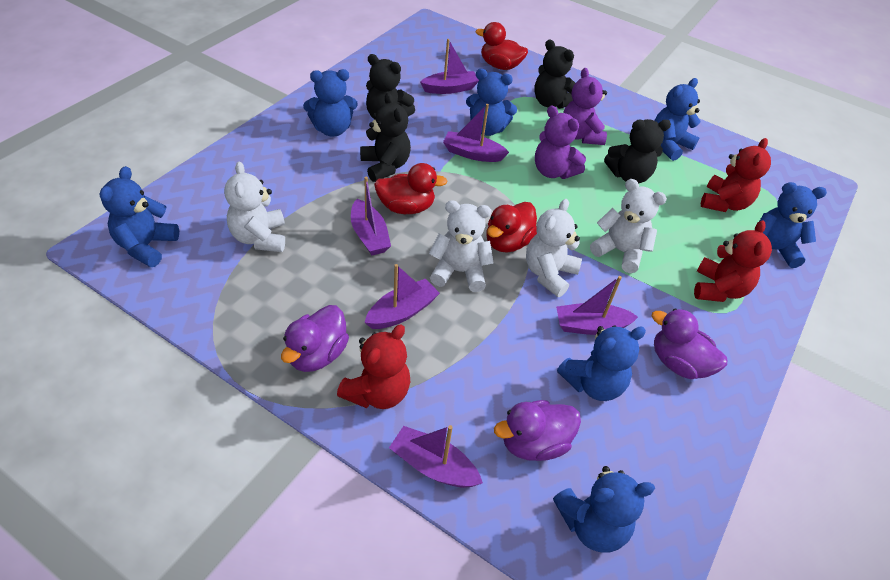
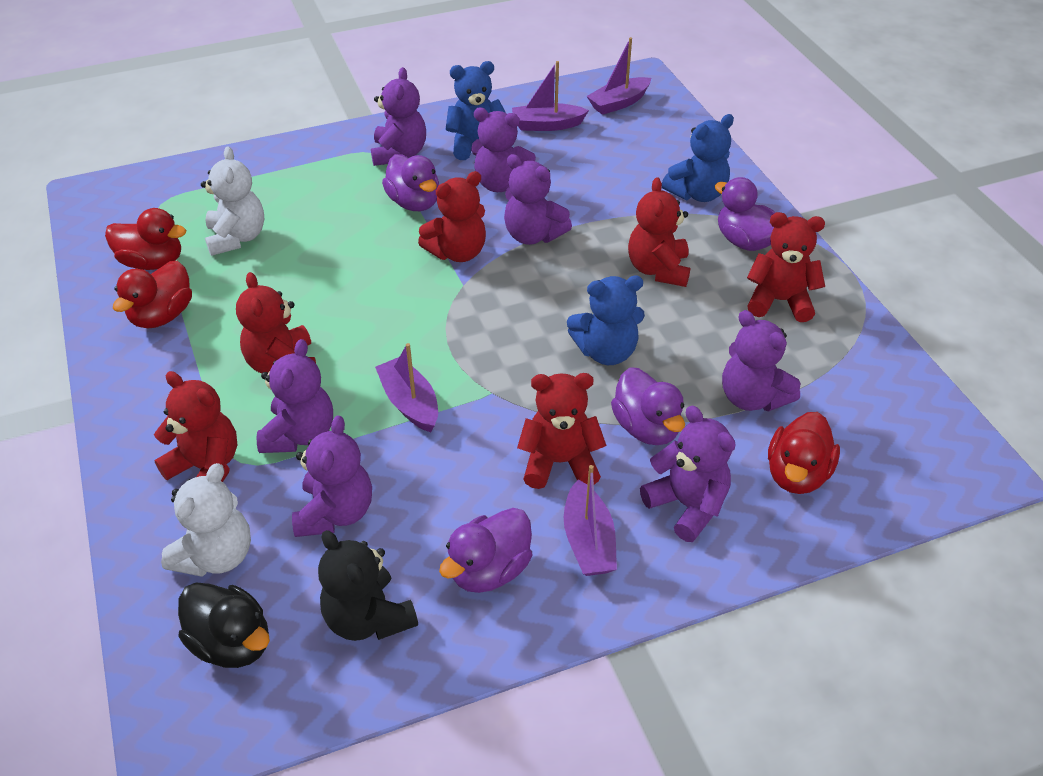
black duck: none = 0 -> [178,582,270,668] = 1
black teddy bear: [360,93,411,182] [366,54,415,120] [534,39,575,109] [604,119,671,184] = 4 -> [318,530,418,641] = 1
blue teddy bear: [100,166,179,267] [303,69,358,136] [466,68,517,136] [553,466,655,552] [557,326,646,401] [654,78,701,161] [760,182,827,268] = 7 -> [445,61,506,160] [567,276,645,365] [662,114,734,202] = 3
purple boat: [351,177,391,255] [365,264,440,329] [389,425,483,488] [420,39,479,94] [443,104,509,162] [556,276,638,335] = 6 -> [375,343,438,432] [512,61,589,131] [564,465,617,576] [587,37,651,115] = 4
purple duck: [281,305,349,372] [494,400,581,461] [652,309,727,379] = 3 -> [382,154,439,211] [439,508,532,593] [611,367,685,445] [715,177,776,251] = 4
purple teddy bear: [535,106,586,179] [563,68,607,145] = 2 -> [257,339,333,453] [292,416,372,537] [371,67,426,166] [471,107,536,192] [504,154,572,245] [640,406,736,542] [722,310,801,412] = 7
red teddy bear: [337,325,410,409] [694,220,772,302] [701,138,771,212] = 3 -> [154,371,237,482] [236,272,316,373] [418,171,486,262] [517,373,607,489] [628,177,690,287] [747,212,825,322] = 6
white teddy bear: [224,162,285,252] [429,200,494,292] [526,199,582,297] [590,179,667,273] = 4 -> [161,463,251,577] [201,146,264,256] = 2

